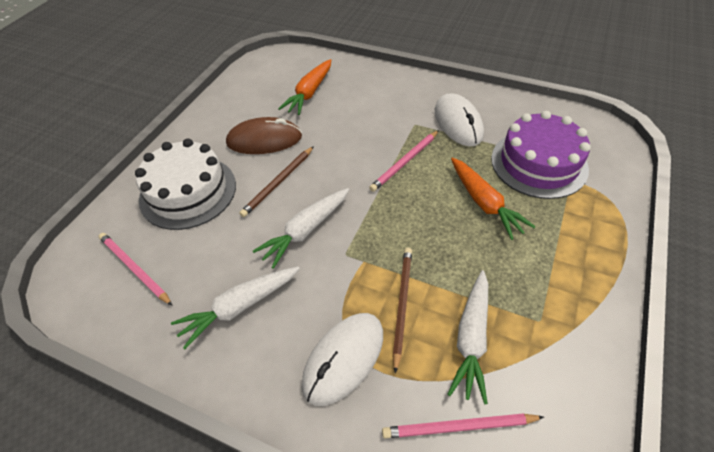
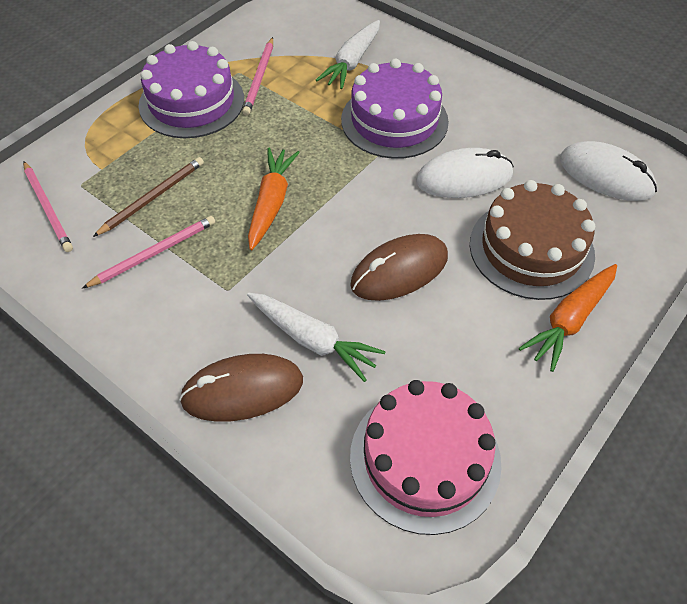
brown cake: none = 0 -> [470,180,595,300] = 1
brown mouse: [226,117,302,154] = 1 -> [179,354,303,422] [350,234,448,301] = 2
brown pencil: [239,146,314,217] [392,248,412,373] = 2 -> [93,157,204,237] = 1
pink cake: none = 0 -> [350,380,502,535] = 1
purple cake: [491,111,591,199] = 1 -> [139,41,244,138] [341,58,449,159] = 2
white cake: [135,139,236,230] = 1 -> none = 0
white carrot: [171,267,300,349] [253,188,349,269] [448,270,488,404] = 3 -> [247,293,386,382] [316,20,380,89] = 2

